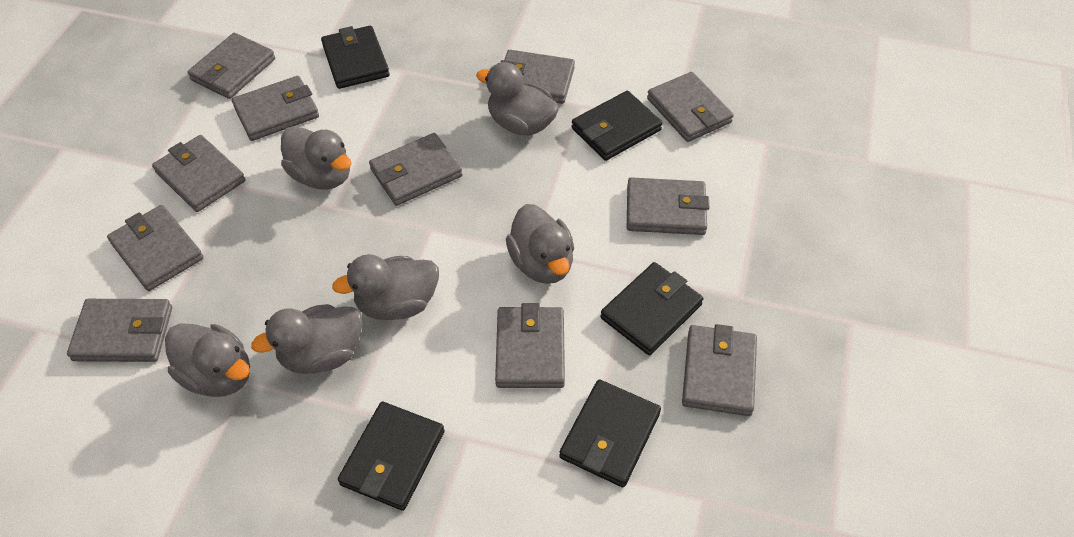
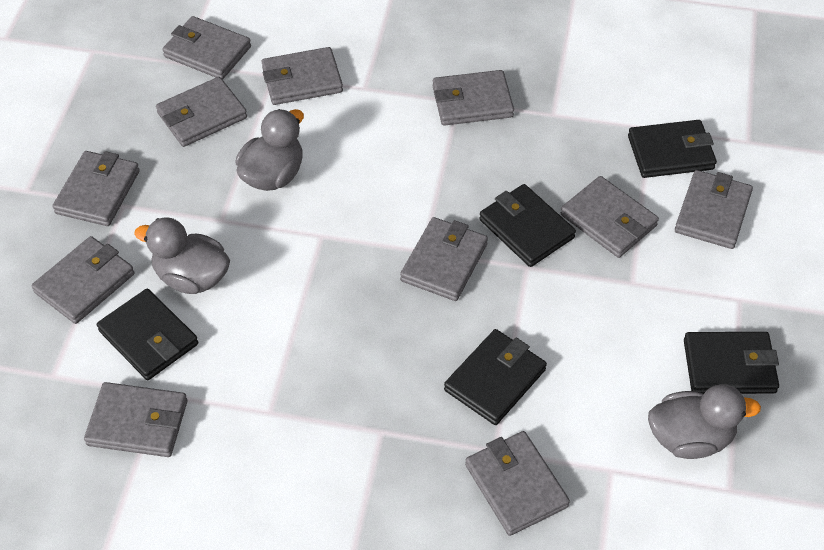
grey duck: [165,323,250,397] [251,304,363,374] [281,126,351,190] [332,254,439,320] [476,62,559,136] [506,204,574,284] = 6 -> [134,217,230,294] [235,109,304,191] [648,384,761,459] = 3

